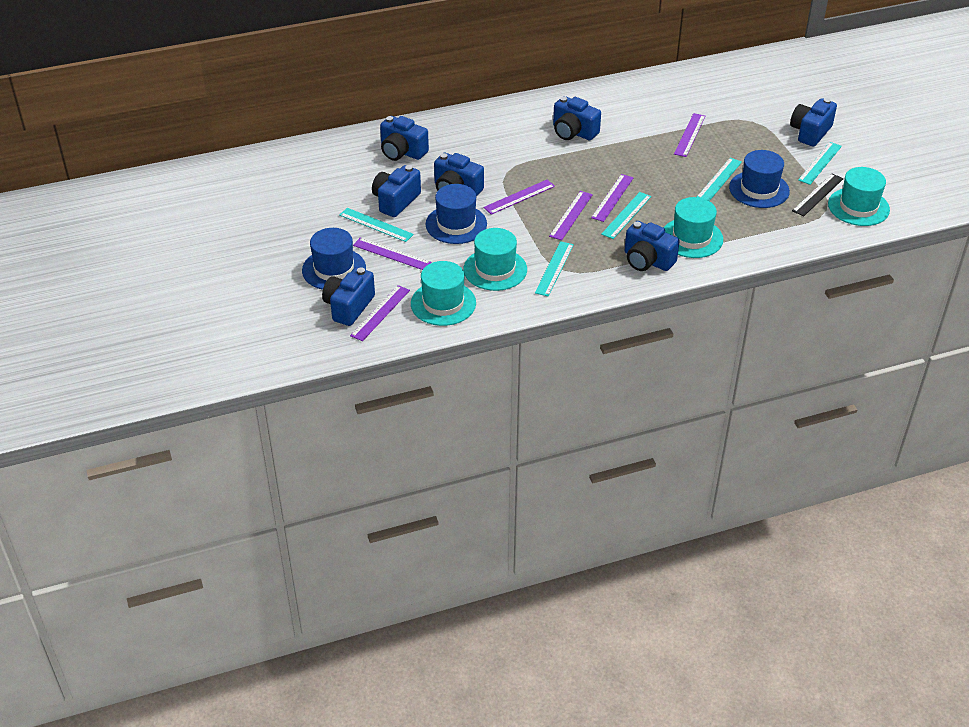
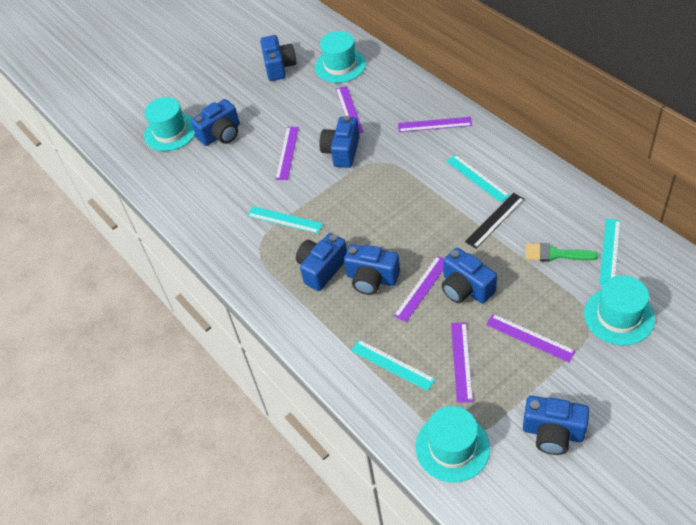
blue hat: [302,228,366,290] [426,184,487,244] [729,150,790,208] = 3 -> none = 0
green brush: none = 0 -> [525,243,598,262] = 1
turquoise ruler: [339,208,414,242] [535,241,574,297] [601,192,651,239] [697,158,742,201] [798,142,842,185] = 5 -> [247,206,323,234] [351,340,435,391] [446,154,510,202] [599,219,621,285] = 4

